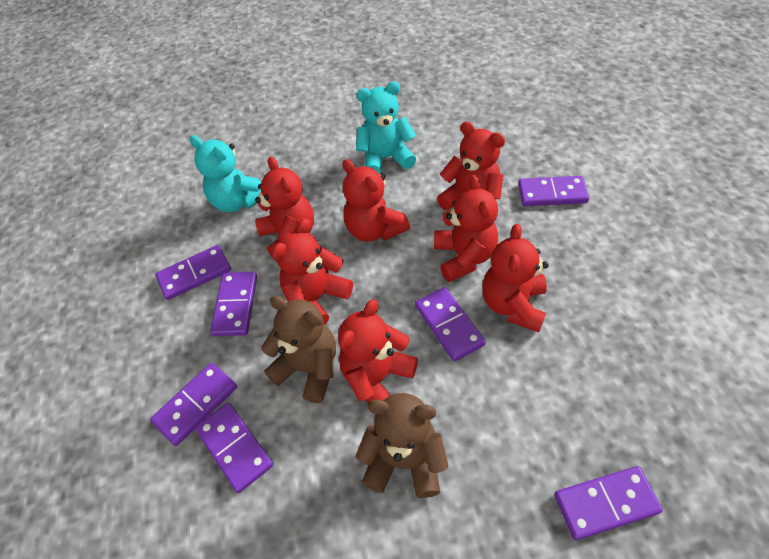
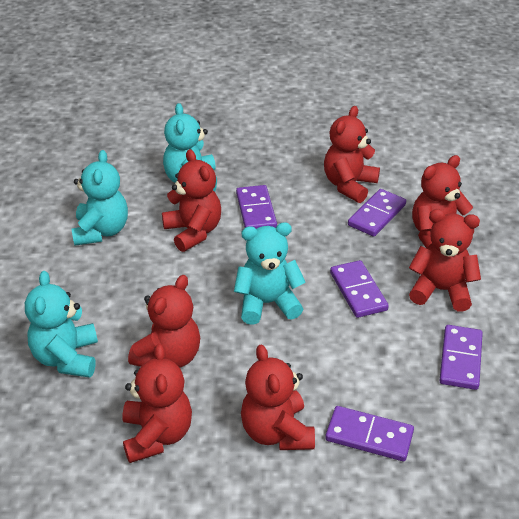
brown teddy bear: [261,296,336,403] [355,393,448,498] = 2 -> none = 0
purple domino: [150,363,237,446] [155,245,231,300] [195,403,273,493] [210,272,257,336] [415,287,486,361] [518,176,589,206] [554,466,663,540] = 7 -> [236,185,277,229] [325,406,414,461] [330,260,389,318] [348,189,406,237] [439,325,483,390] = 5
turquoise teddy bear: [190,135,262,212] [356,81,416,174] = 2 -> [25,271,98,378] [71,150,128,246] [163,103,217,192] [234,222,306,325] = 4

